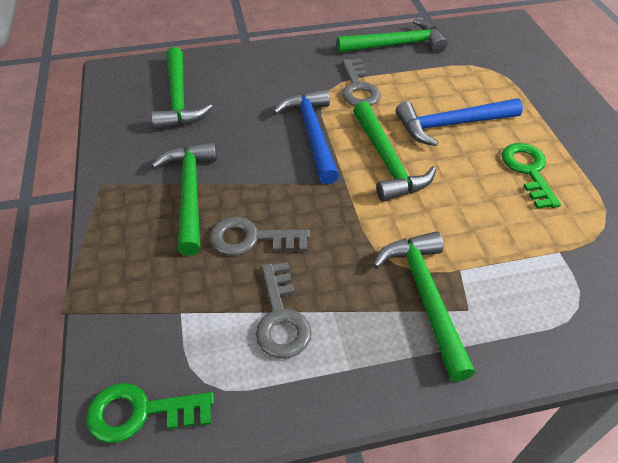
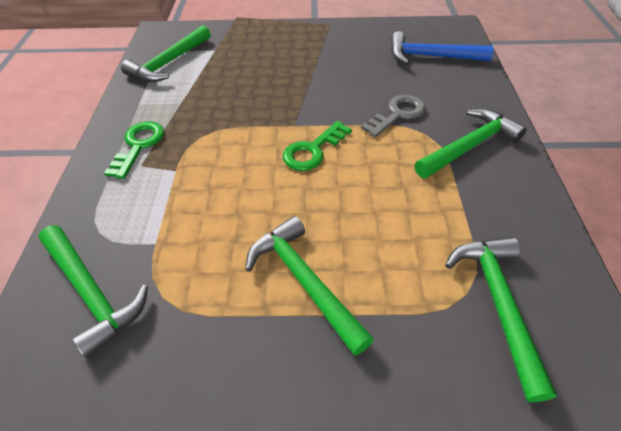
blue hammer: [273,89,339,184] [396,98,523,146] = 2 -> [391,31,494,65] = 1
grey key: [210,217,310,256] [256,262,312,359] [342,59,381,106] = 3 -> [361,95,426,137] = 1

